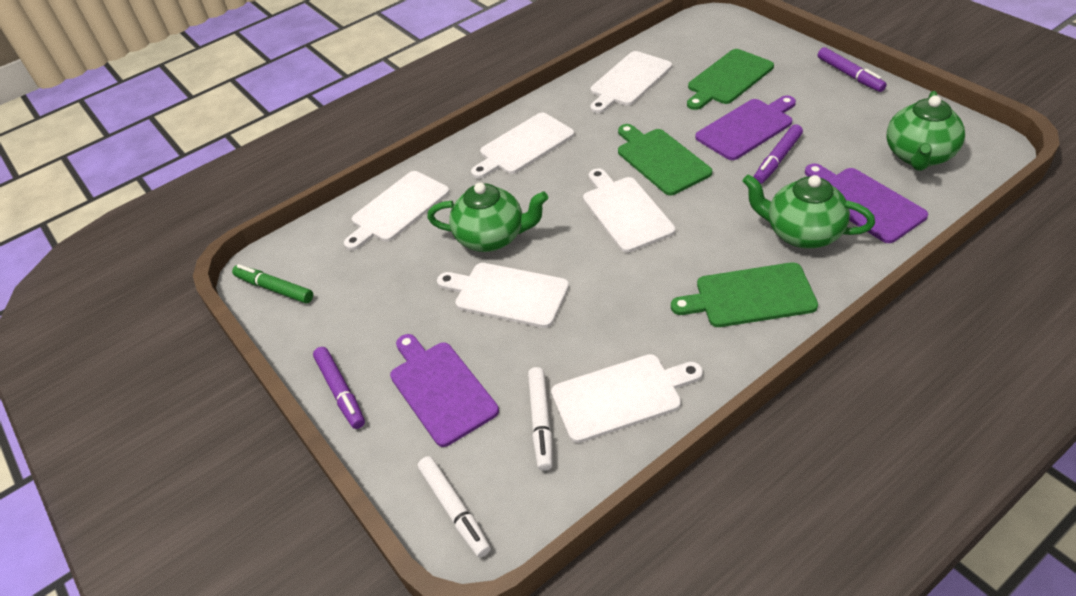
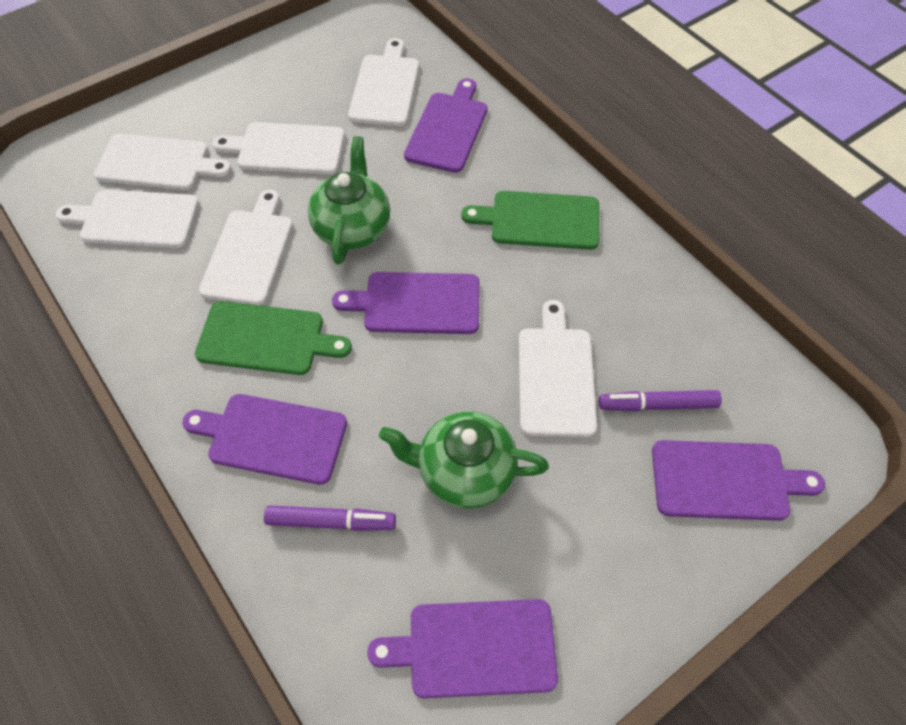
green cutting board: [618,124,712,195] [671,262,818,327] [687,49,774,110] = 3 -> [195,301,352,375] [461,191,599,250] = 2
green marker: [232,264,313,303] = 1 -> none = 0
green teapot: [427,182,548,252] [743,174,875,249] [887,91,965,171] = 3 -> [308,136,390,265] [379,411,549,509] = 2
purple cutting board: [390,334,499,447] [695,95,796,160] [805,163,928,243] = 3 -> [182,394,347,485] [332,272,480,334] [367,599,558,698] [404,78,487,173] [652,440,825,521] = 5
purple marker: [313,347,365,429] [754,124,803,184] [818,47,887,92] = 3 -> [264,505,396,531] [599,390,722,411] = 2
white marker: [418,456,491,557] [528,367,553,471] = 2 -> none = 0

